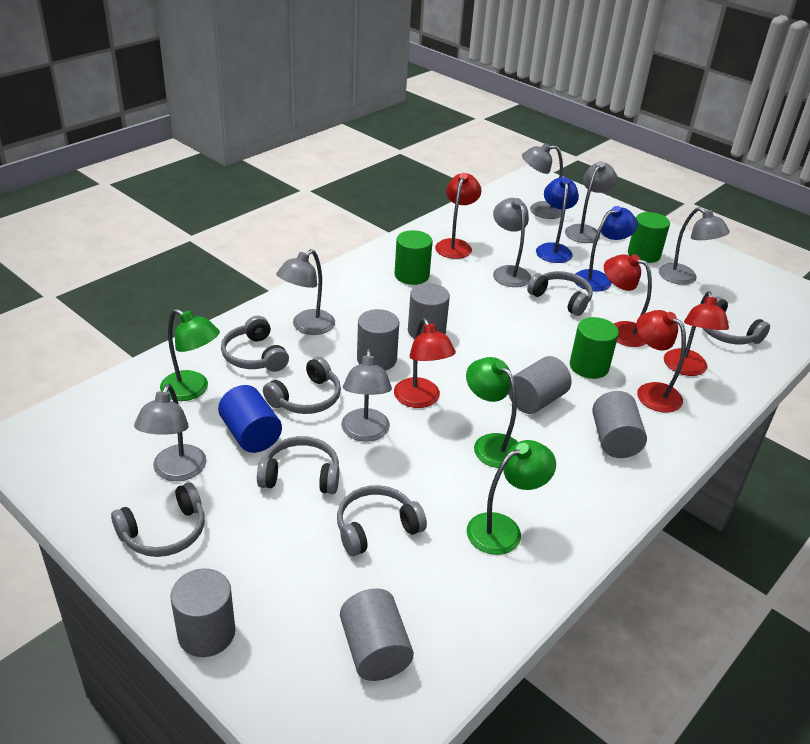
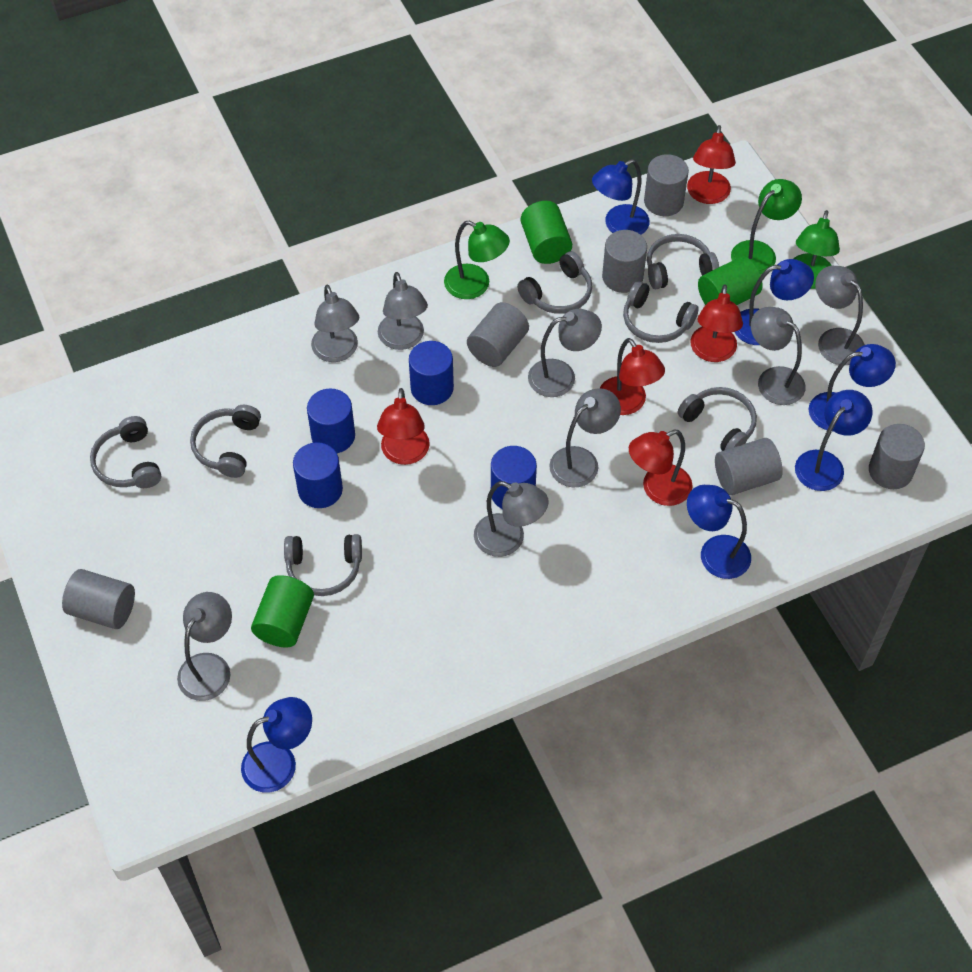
blue cylinder: [218,385,282,453] = 1 -> [293,442,343,508] [307,389,355,453] [409,341,454,405] [491,446,537,509] = 4
blue lamp: [536,177,579,263] [575,206,638,292] = 2 -> [241,697,312,793] [592,159,650,235] [687,485,751,579] [735,259,814,345] [795,390,873,491] [808,344,896,431] = 6
grey lamp: [134,384,207,481] [276,249,335,335] [341,349,392,442] [493,198,531,287] [522,143,563,219] [565,161,618,243] [659,207,730,285] = 7 -> [177,592,232,701] [311,284,359,362] [378,272,428,350] [474,481,549,557] [528,309,602,397] [549,388,621,487] [751,307,805,405] [815,266,865,365] = 8

